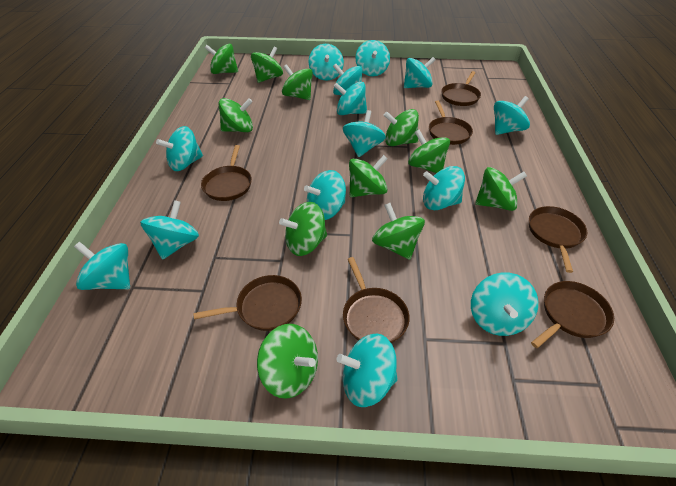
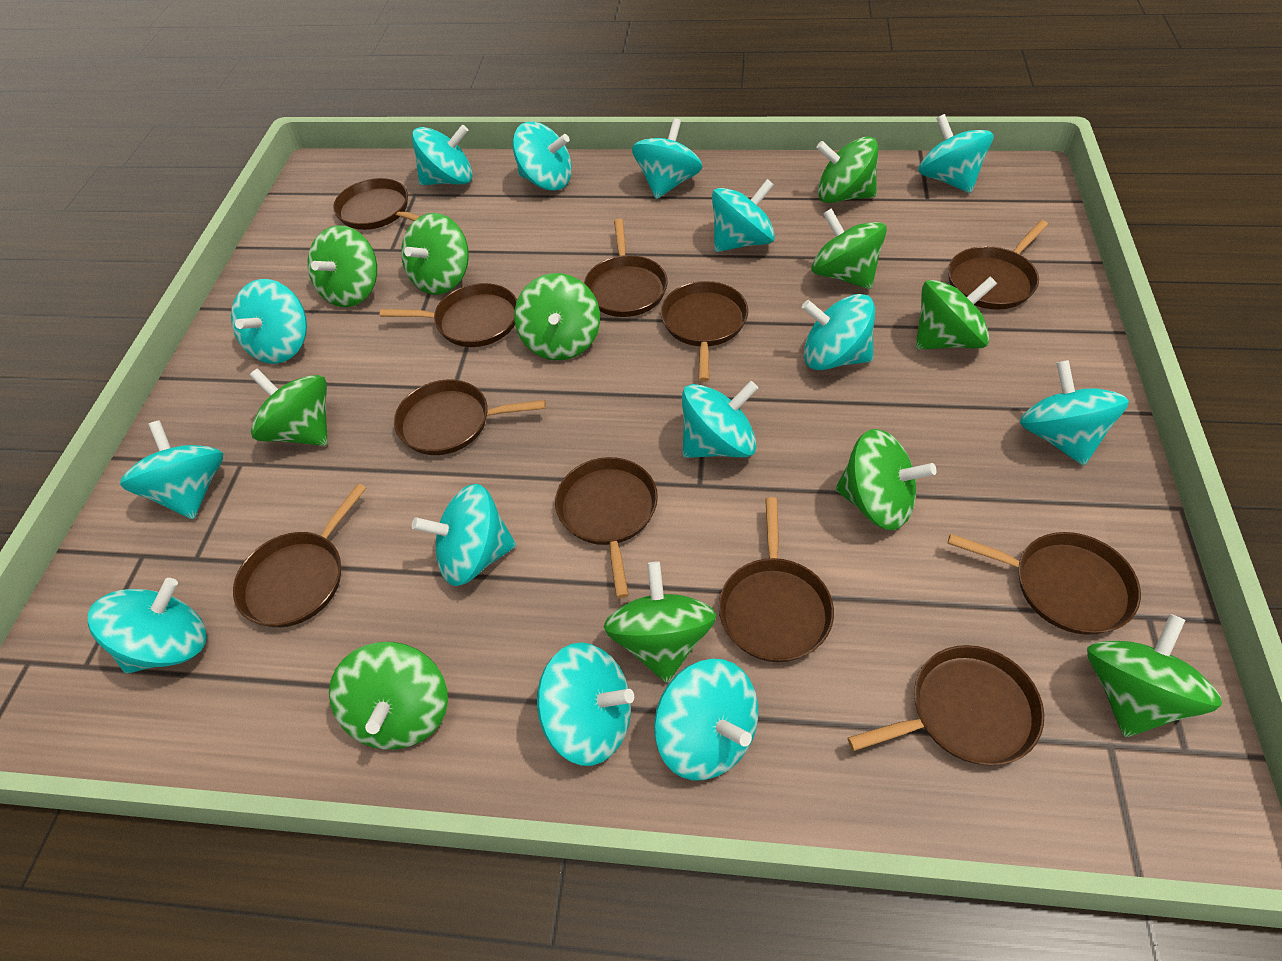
brown pan: [193,275,302,331] [201,145,252,201] [343,257,410,343] [429,101,473,145] [441,71,481,106] [529,206,587,273] [531,281,614,348] = 7 -> [233,483,366,627] [333,178,420,230] [380,283,517,347] [394,380,546,455] [555,457,658,598] [584,219,668,317] [661,281,748,382] [719,497,834,662] [848,645,1044,765] [947,532,1141,635] [948,220,1048,310] = 11

